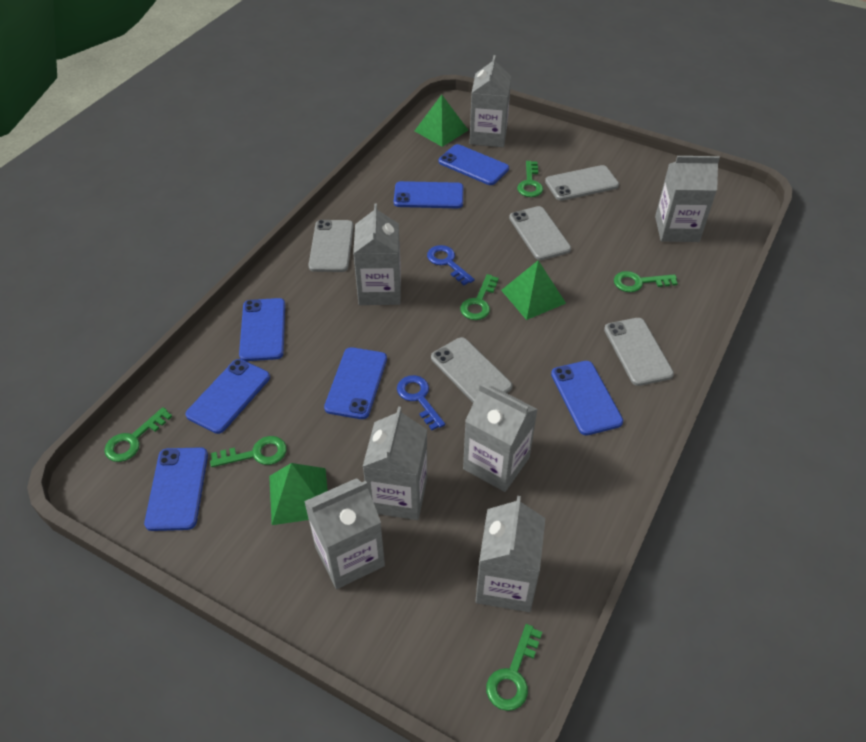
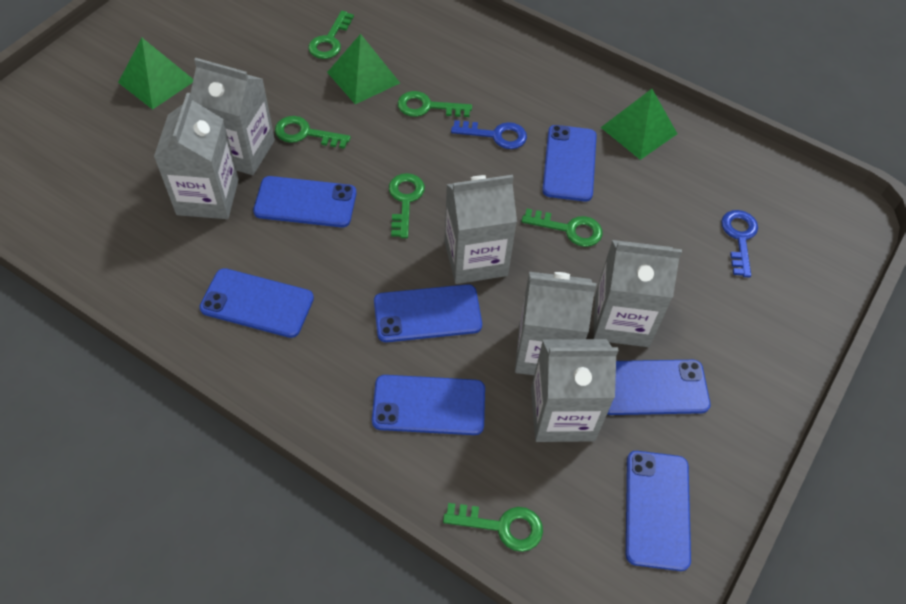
grey carton: [304,478,385,589] [353,204,401,305] [362,406,427,520] [463,383,538,492] [469,55,511,147] [475,496,545,612] [655,156,720,242] = 7 -> [154,93,239,219] [190,58,275,175] [444,175,517,284] [515,272,596,375] [531,339,619,442] [593,240,682,347] = 6
grey phone: [308,220,354,272] [431,337,512,403] [509,206,571,260] [545,165,619,201] [604,318,674,386] = 5 -> none = 0

